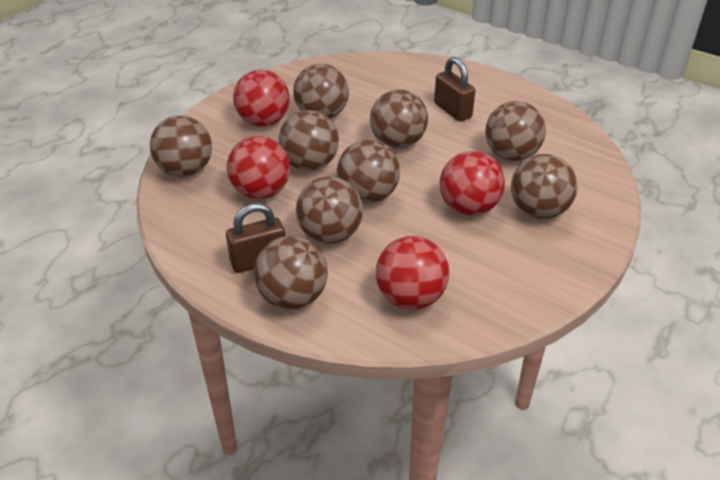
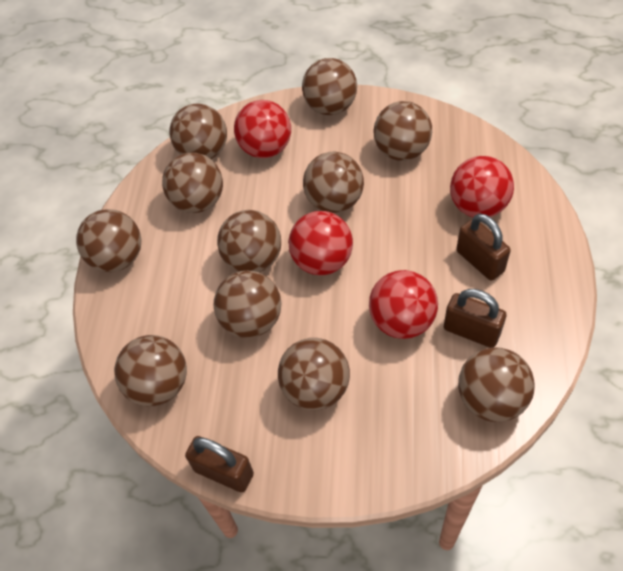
brown ball: [150,116,212,177] [254,236,328,309] [279,110,339,171] [293,64,349,119] [296,177,363,244] [337,140,400,203] [370,89,428,148] [485,101,546,161] [511,154,578,219] = 9 -> [76,209,141,272] [114,335,187,407] [162,153,223,213] [169,103,227,159] [214,270,281,338] [217,210,281,272] [278,338,350,410] [302,58,357,115] [303,152,364,213] [373,101,432,161] [458,347,535,422] = 11
brown padlock: [226,203,285,273] [434,57,475,121] = 2 -> [185,436,254,493] [444,289,506,348] [456,214,511,281] = 3

